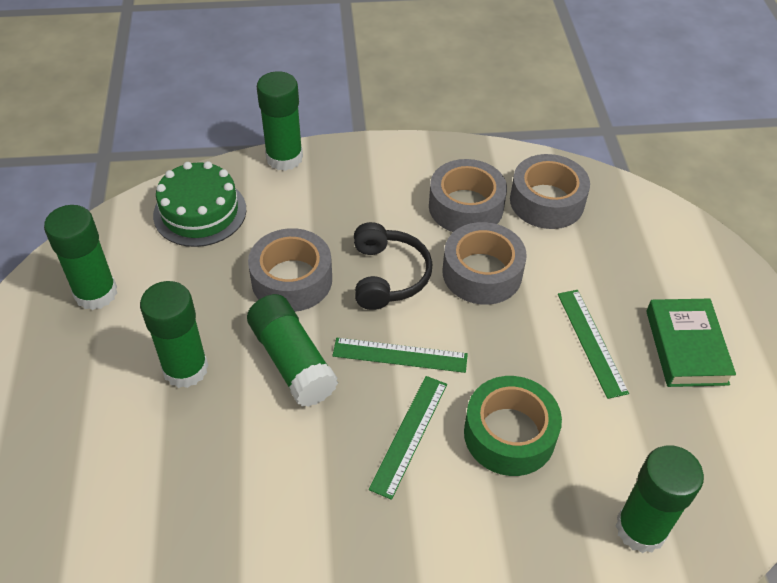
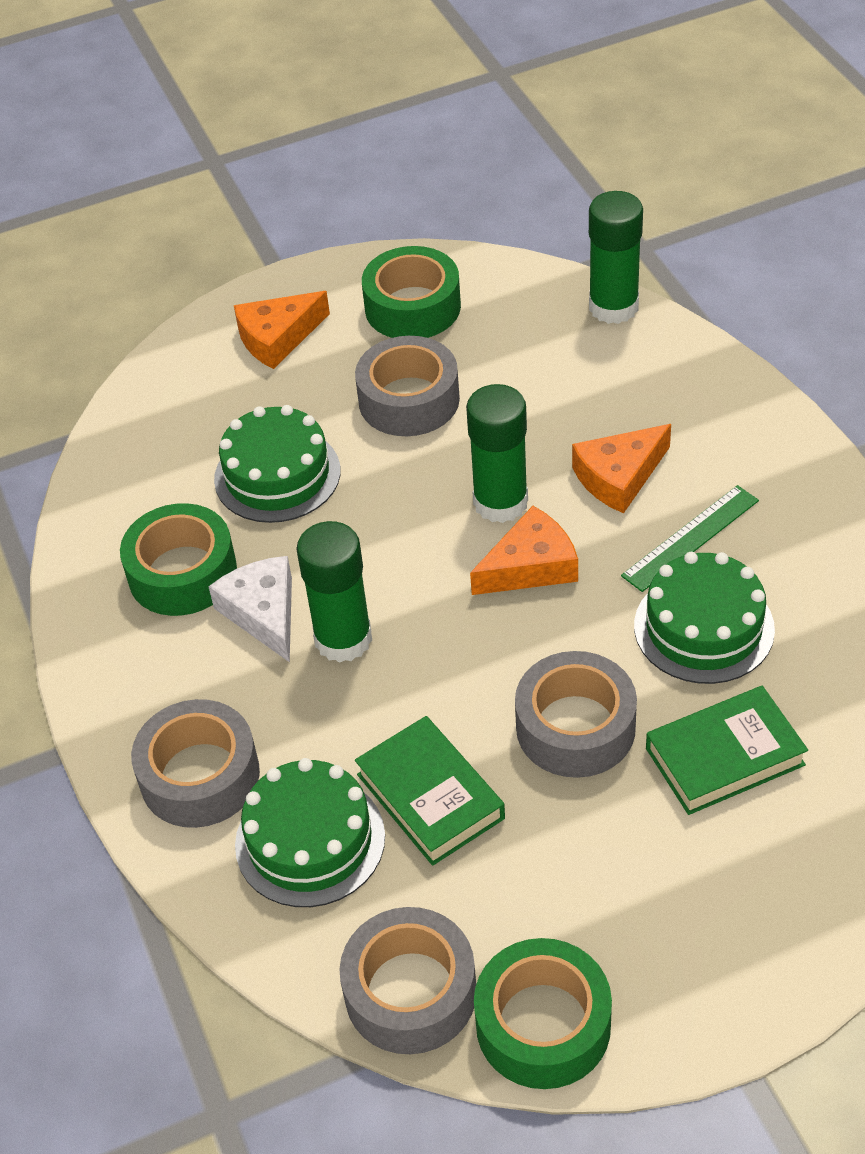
black headphones: [354,222,432,310] = 1 -> none = 0
green book: [646,299,736,387] = 1 -> [355,716,505,866] [646,686,808,815] = 2
green cake: [153,161,246,247] = 1 -> [214,405,340,523] [235,758,385,907] [634,552,775,684] = 3
green glue stick: [44,205,117,310] [140,281,208,388] [247,294,338,407] [257,71,303,171] [616,445,704,553] = 5 -> [296,521,372,663] [466,384,528,523] [589,191,643,324] = 3
green ruler: [332,338,468,373] [369,376,447,500] [558,290,629,399] = 3 -> [621,485,759,592] = 1
green tape: [464,376,562,476] = 1 -> [120,503,237,616] [362,246,461,338] [474,938,612,1089] = 3
orange cheese: none = 0 -> [234,291,330,369] [470,506,578,595] [572,424,671,514] = 3
white cheese: none = 0 -> [208,556,292,662] = 1

